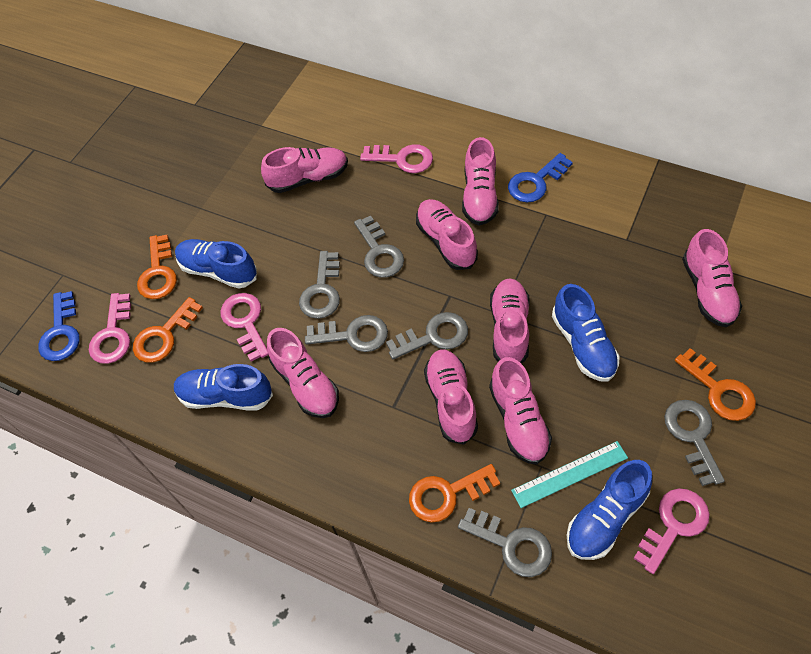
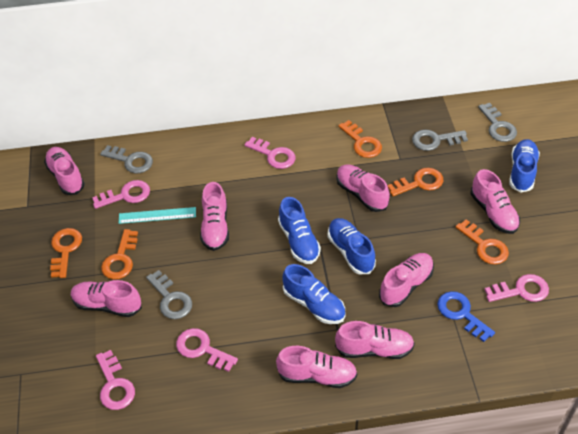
blue key: [38,291,80,361] [508,153,573,202] = 2 -> [437,291,495,342] = 1
grey key: [299,251,340,319] [305,315,388,352] [354,216,404,278] [386,312,468,359] [458,508,552,577] [664,400,725,486] = 6 -> [100,145,153,173] [146,270,192,319] [412,129,468,151] [478,103,517,142] = 4
orange key: [133,297,203,362] [137,235,177,299] [409,464,500,523] [675,348,756,421] = 4 -> [50,228,82,278] [101,229,138,279] [338,120,382,158] [387,168,443,196] [455,219,509,265] = 5
pink key: [89,293,131,364] [220,293,269,362] [360,144,433,173] [633,488,710,574] = 4 -> [92,180,150,209] [96,350,135,410] [176,328,238,372] [244,137,296,169] [484,274,549,302] = 5

